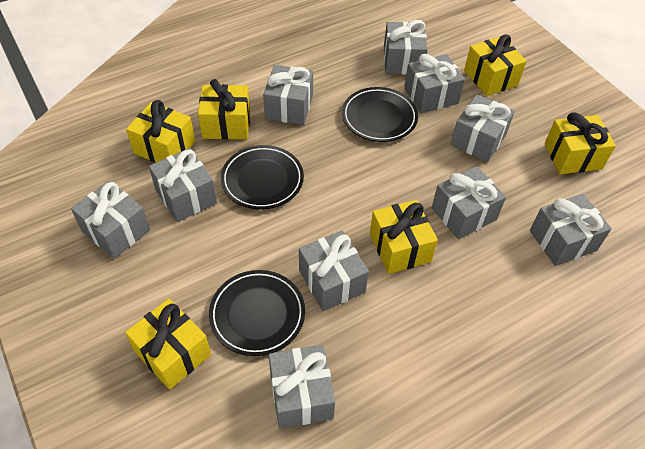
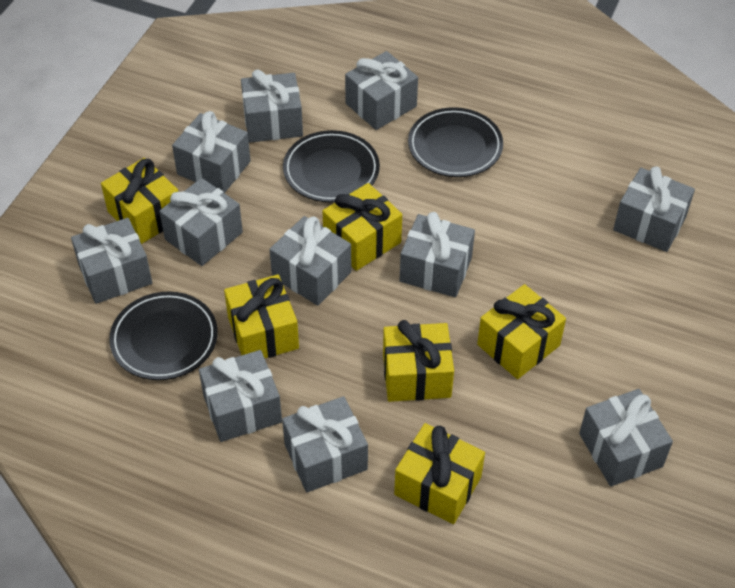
grey gift: [71,181,150,259] [149,148,217,222] [263,65,313,125] [268,345,335,429] [299,231,369,311] [384,20,428,74] [404,54,465,113] [432,166,506,239] [450,94,515,162] [530,194,612,266] = 10 -> [71,218,152,304] [159,178,243,266] [172,111,251,193] [199,350,282,442] [241,69,303,143] [269,216,351,306] [282,396,368,492] [345,51,418,130] [399,212,475,297] [579,389,673,487] [613,166,695,252] = 11

